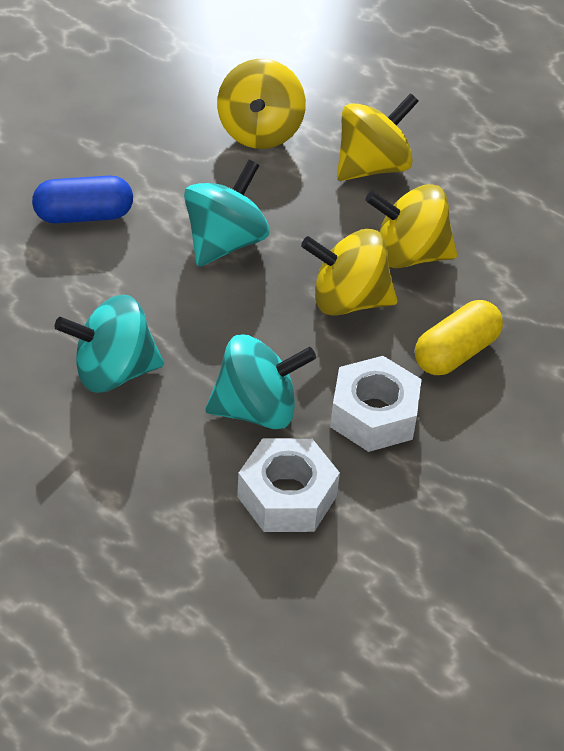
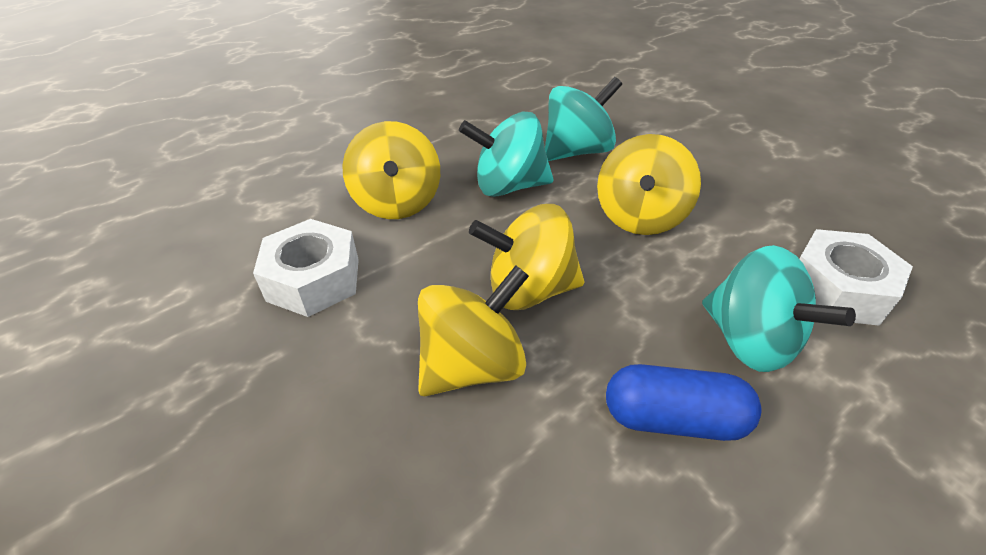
yellow capsule: [415,300,503,375] = 1 -> none = 0

